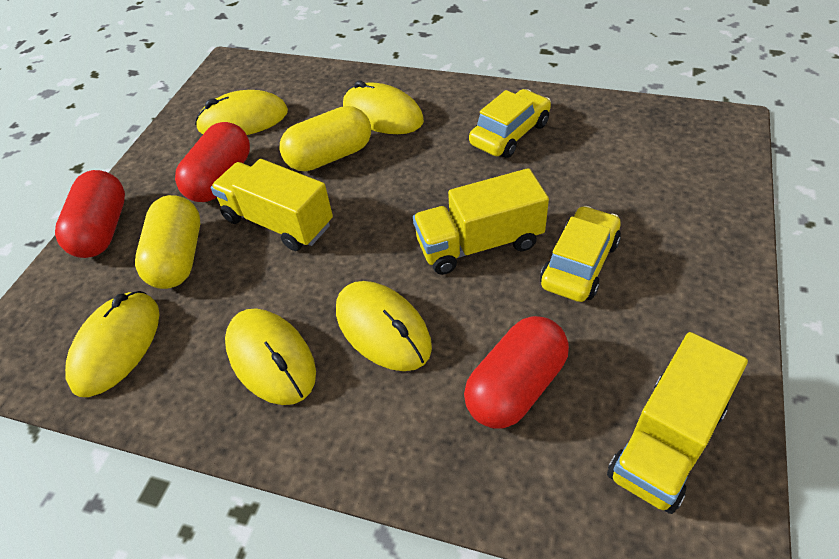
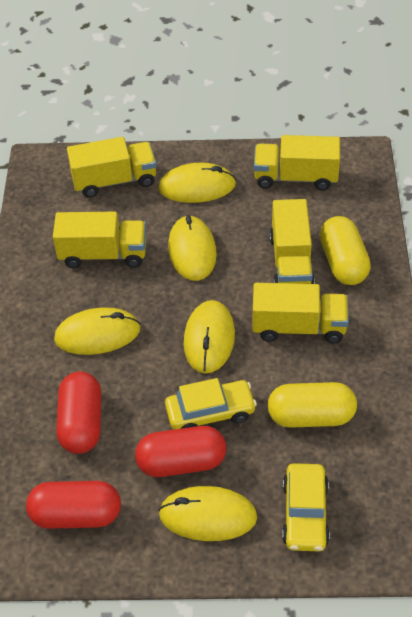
yellow truck: [211,159,333,251] [413,168,549,275] [607,332,748,514] = 3 -> [53,212,146,268] [67,137,157,198] [252,283,349,344] [254,135,340,191] [270,199,315,284] = 5

